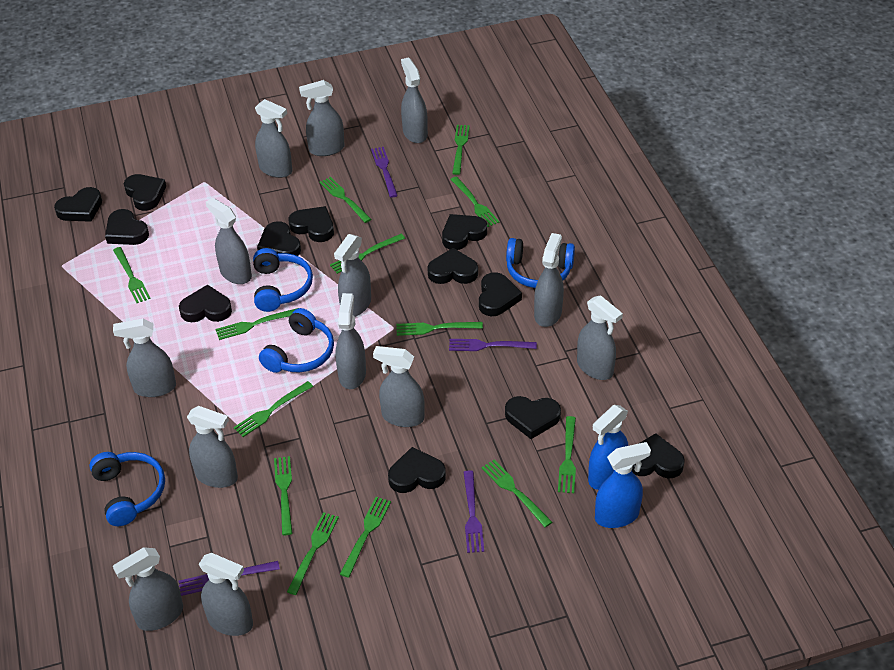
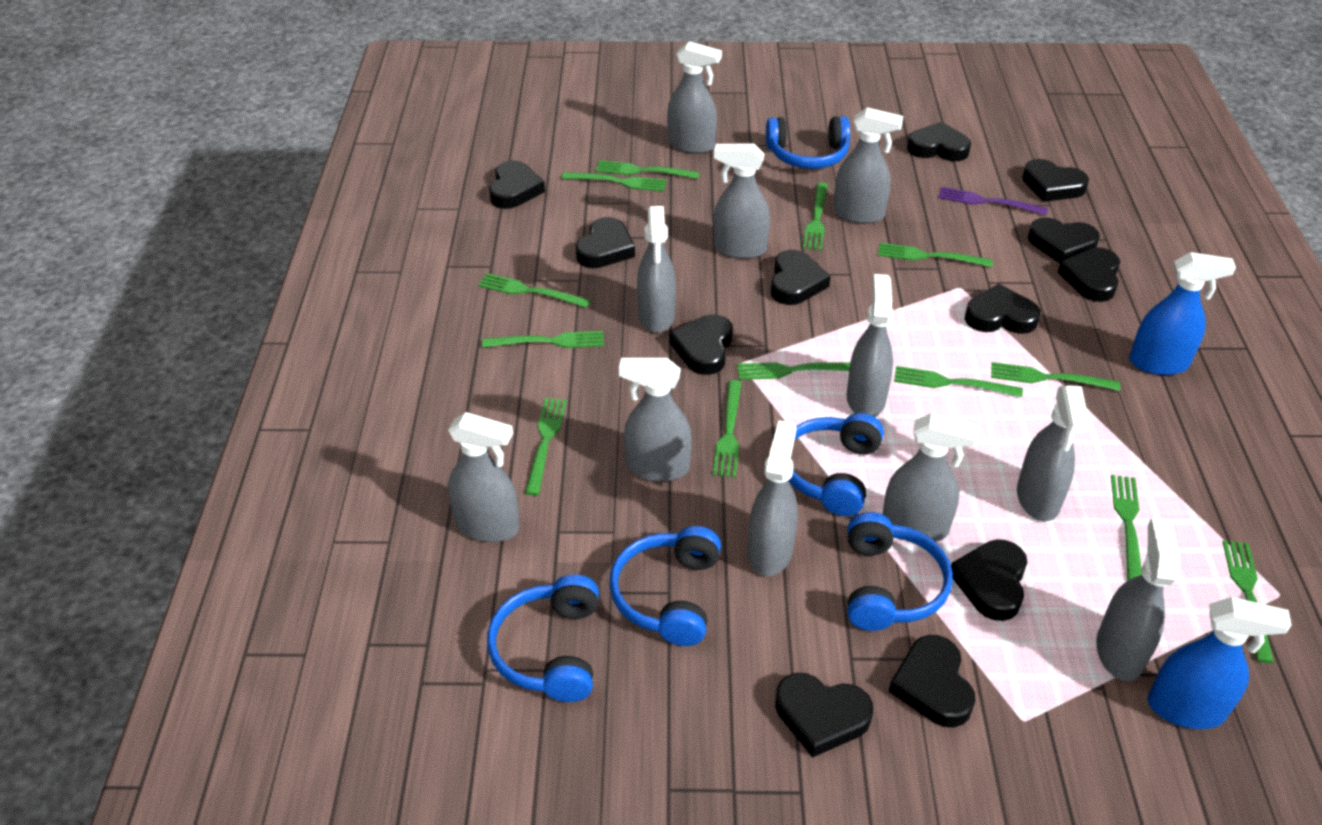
blue headphones: [89,452,165,526] [253,248,313,312] [259,308,334,373] [506,238,575,288] = 4 -> [487,574,599,702] [609,526,721,646] [766,116,850,169] [788,413,884,516] [848,512,953,631] = 5
grey spray bottle: [113,318,176,397] [113,547,183,631] [187,406,238,488] [199,553,253,636] [206,198,252,284] [255,99,292,178] [299,80,345,156] [334,234,371,317] [335,293,366,389] [373,346,425,427] [401,57,428,143] [534,233,564,327] [577,295,623,380] = 13 -> [448,412,520,542] [619,358,692,482] [637,206,676,333] [667,41,722,154] [714,144,770,259] [748,420,798,576] [833,107,903,224] [846,274,893,417] [883,413,980,542] [1017,386,1090,521] [1096,518,1180,681] = 11
purple fork: [179,561,280,596] [371,147,398,198] [449,339,537,351] [464,471,484,553] = 4 -> [938,187,1048,215] = 1

